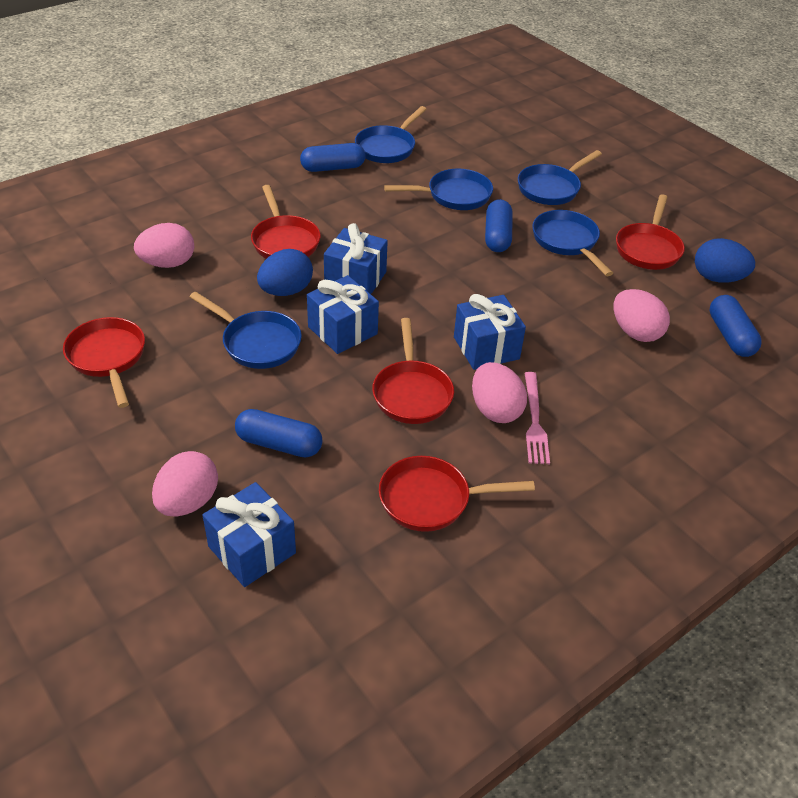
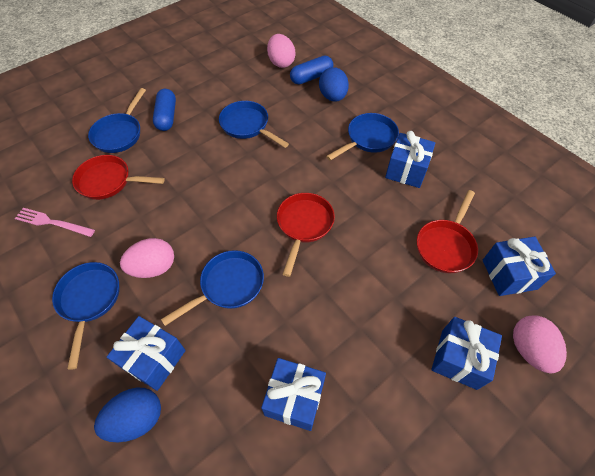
blue capsule: [235,409,323,457] [300,143,366,172] [485,199,513,252] [709,295,762,357] = 4 -> [153,89,176,131] [290,56,333,84] = 2
blue gift: [203,482,296,587] [307,275,379,354] [324,223,388,294] [454,294,526,370] = 4 -> [107,316,186,391] [261,358,326,431] [385,131,435,188] [431,317,502,390] [483,236,556,296] = 5
pink egg: [134,223,194,268] [152,451,218,517] [472,362,527,423] [613,289,670,342] = 4 -> [120,238,174,278] [267,34,296,68] [513,315,567,373] = 3
red pan: [63,317,145,408] [251,185,321,259] [372,318,454,424] [379,456,535,532] [616,194,685,270] = 5 -> [72,155,165,200] [277,193,335,277] [417,190,478,273] = 3

